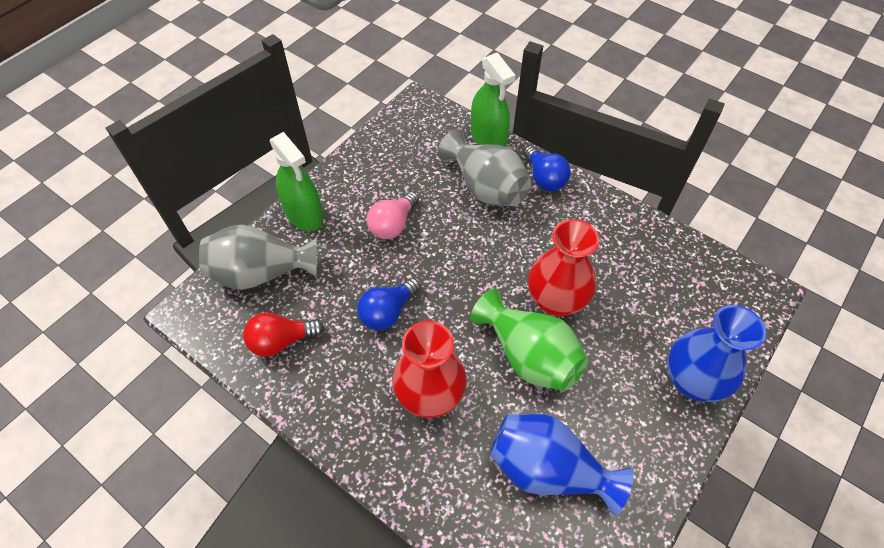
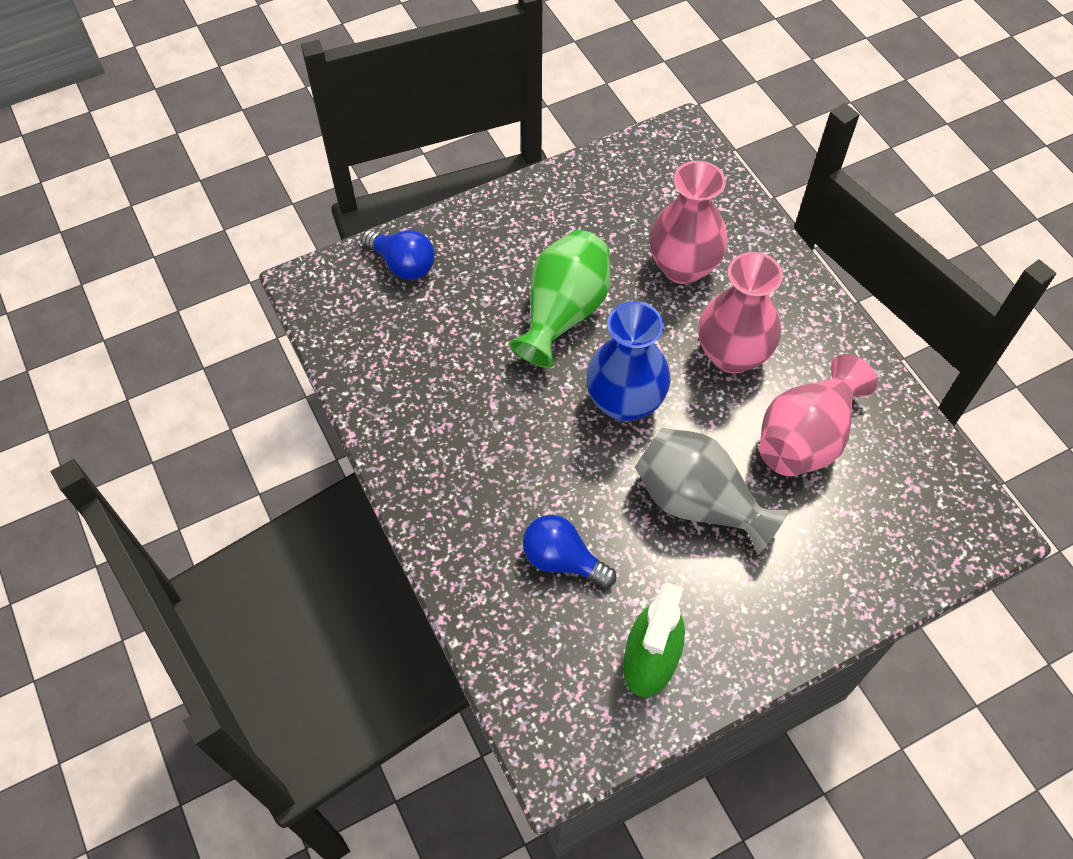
blue vase: [490,414,633,515] [667,305,766,402] = 2 -> [586,301,671,422] = 1
green spray bottle: [270,132,324,231] [471,52,516,147] = 2 -> [623,582,685,697] = 1
grey vase: [199,225,316,290] [438,129,531,206] = 2 -> [635,428,789,555] = 1
pink light bulb: [367,192,419,239] = 1 -> none = 0
pink vase: none = 0 -> [649,161,728,284] [698,252,783,374] [759,354,877,476] = 3
red light bulb: [243,312,324,357] = 1 -> none = 0
red vase: [392,321,467,418] [528,219,599,316] = 2 -> none = 0

